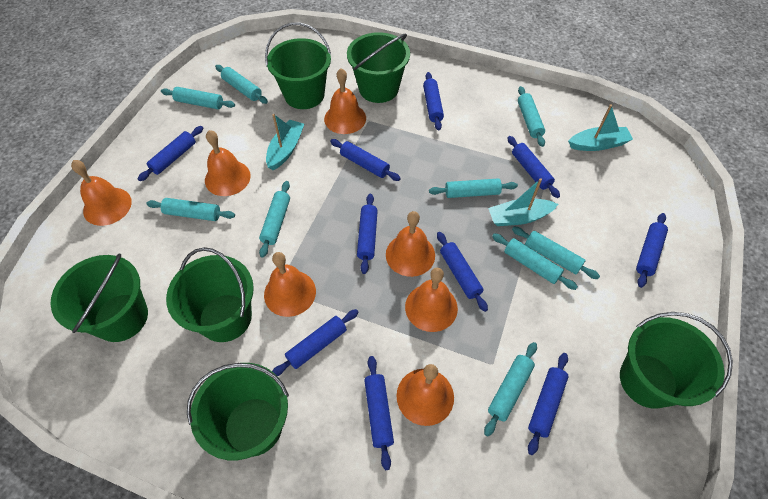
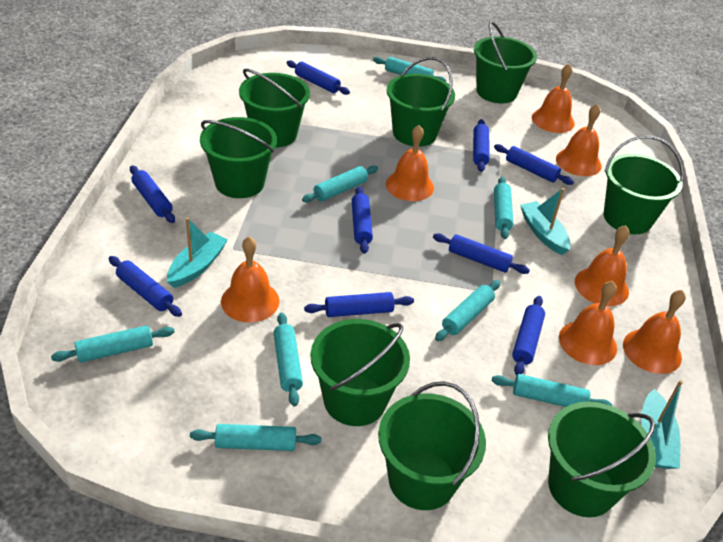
blue rolling pin: [138,126,203,181] [272,309,358,376] [330,139,401,181] [357,194,378,274] [364,356,394,470] [423,72,444,131] [437,232,488,312] [507,136,560,198] [528,353,569,455] [636,213,668,288] = 10 -> [109,256,182,317] [130,165,175,223] [287,60,350,95] [304,292,414,317] [352,186,373,254] [433,233,530,274] [473,119,490,172] [494,144,574,185] [512,296,545,375] = 9
green bucket: [50,253,148,342] [166,247,254,342] [187,363,289,460] [265,22,331,109] [347,32,410,103] [620,312,733,409] = 6 -> [200,117,277,198] [239,69,310,148] [310,319,410,426] [378,381,486,510] [387,57,455,147] [474,21,537,103] [548,402,656,517] [604,136,684,234] = 8
turquoise rolling pin: [146,198,235,221] [161,87,235,109] [215,65,268,104] [259,181,290,258] [429,178,518,198] [484,342,537,437] [492,233,578,290] [512,227,600,279] [518,86,545,147] = 9 -> [51,325,175,363] [190,424,321,451] [273,312,303,406] [302,165,378,203] [373,57,446,82] [435,280,500,341] [492,374,612,407] [494,177,513,239] = 8

